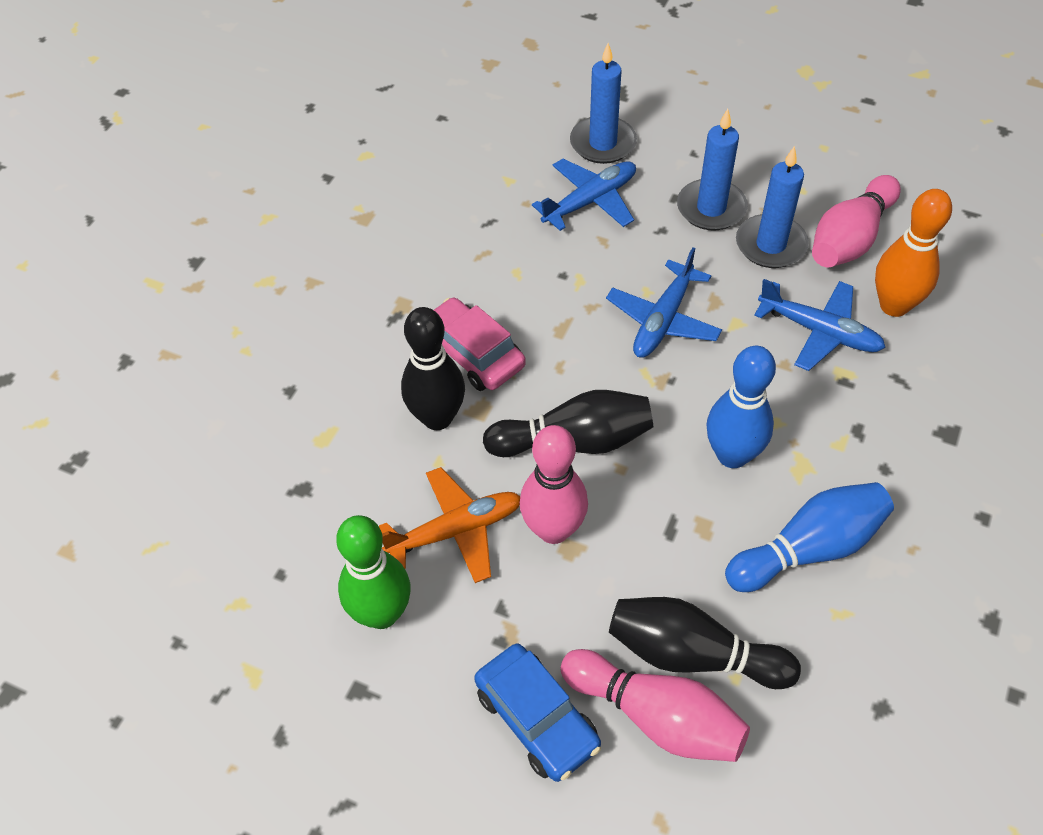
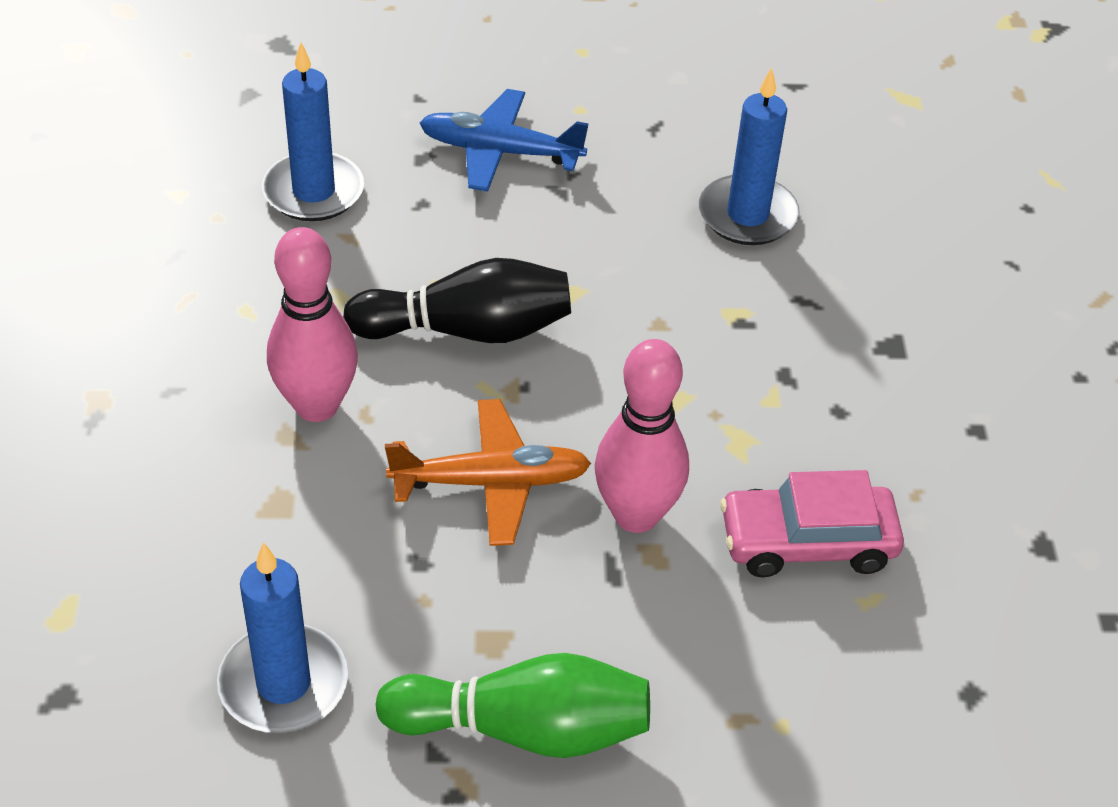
black bowling pin: [401,307,465,430] [483,390,653,457] [609,597,801,689] = 3 -> [343,258,571,343] = 1
blue bowling pin: [706,346,776,468] [725,482,894,592] = 2 -> none = 0
blue car: [474,643,601,782] = 1 -> none = 0
blue plane: [532,159,636,231] [606,247,722,358] [754,279,886,371] = 3 -> [420,89,589,192] = 1
orange bowling pin: [875,189,952,317] = 1 -> none = 0
pink bowling pin: [520,425,588,544] [560,649,750,762] [812,175,901,267] = 3 -> [267,227,358,422] [595,339,689,533] = 2

